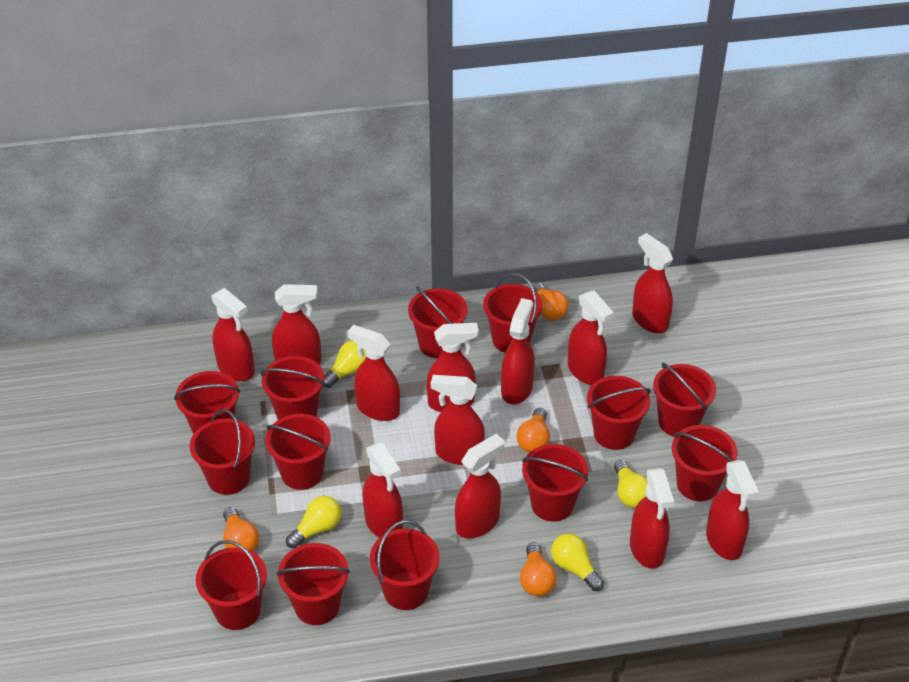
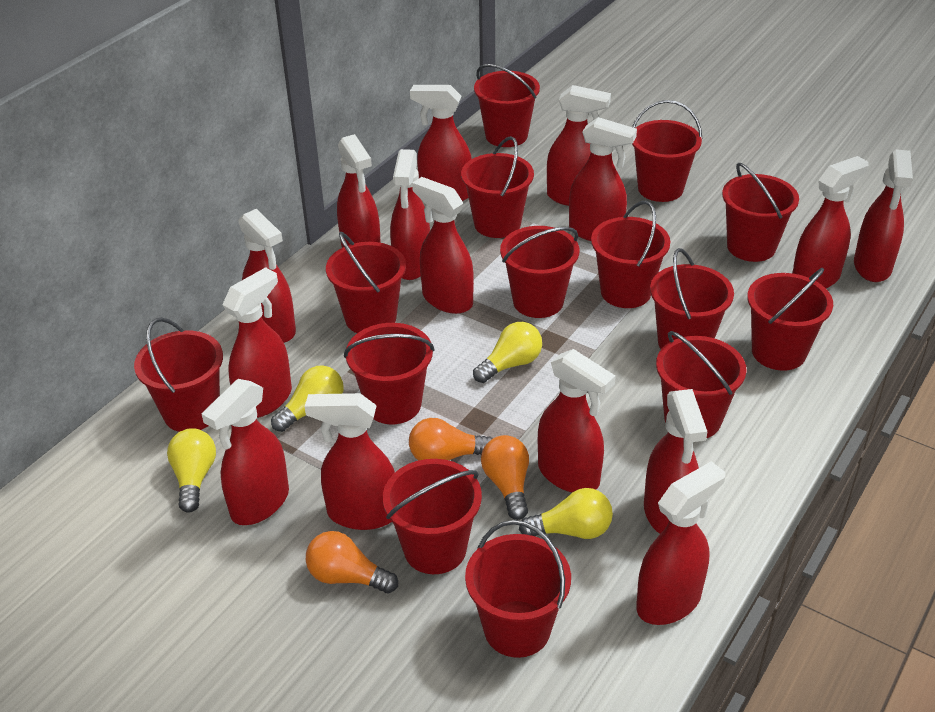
orange light bulb: [223,507,259,552] [516,408,550,453] [520,542,556,596] [533,283,569,321] = 4 -> [306,531,398,593] [409,418,493,461] [481,435,529,520] = 3
red bucket: [174,371,240,434] [190,409,255,495] [196,540,267,630] [261,356,325,420] [266,414,331,490] [277,543,350,625] [370,520,440,610] [408,286,468,358] [483,273,542,353] [522,444,588,522] [587,376,651,450] [653,363,716,437] [672,425,738,501] = 13 -> [134,318,223,432] [326,232,406,333] [344,323,435,424] [383,459,482,574] [461,136,534,238] [465,520,571,658] [474,64,540,147] [500,226,579,318] [591,201,670,308] [632,100,703,202] [650,248,734,349] [656,331,747,438] [722,163,799,262] [747,268,833,371] = 14
red spray bottle: [211,288,255,381] [272,284,321,364] [347,325,400,421] [362,443,403,538] [427,323,479,412] [431,375,485,465] [455,434,504,538] [501,298,535,405] [568,290,614,385] [630,468,674,568] [632,233,673,333] [706,460,759,560] = 12 -> [202,379,289,525] [222,267,292,418] [238,209,296,343] [304,393,395,530] [337,134,381,248] [390,149,430,280] [410,85,472,201] [412,177,474,314] [538,349,616,492] [547,85,611,206] [569,117,637,241] [636,461,725,625] [644,389,707,534] [792,156,869,288] [854,149,913,282] = 15

